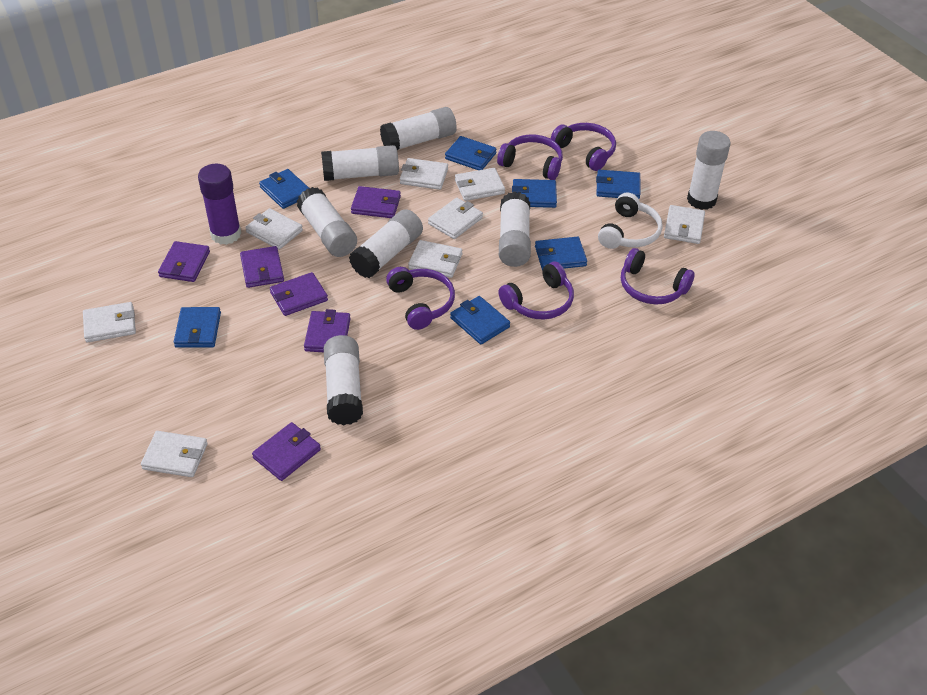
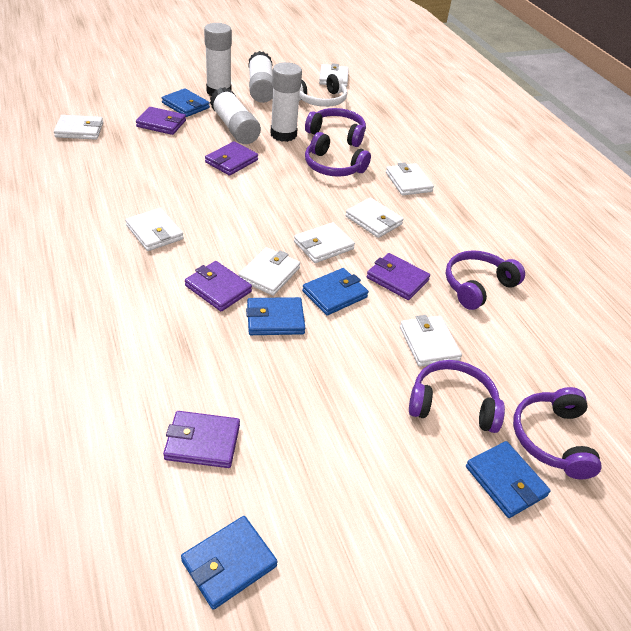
blue wallet: [174,307,221,348] [259,169,310,209] [445,136,496,170] [450,296,510,344] [512,179,557,208] [535,237,587,270] [596,170,640,199] = 7 -> [162,88,210,117] [181,516,278,610] [246,297,305,335] [302,268,369,316] [466,441,551,518] = 5
purple glue stick: [198,164,241,245] = 1 -> none = 0
purple wallet: [158,241,210,282] [240,246,284,288] [252,422,321,481] [270,272,328,316] [304,309,351,352] [351,186,401,218] = 6 -> [136,107,186,135] [163,411,240,468] [185,261,252,311] [205,141,258,176] [367,253,430,300] = 5
white glue stick: [297,187,357,257] [321,145,399,181] [324,335,363,425] [349,209,423,278] [380,107,457,150] [499,192,531,267] [687,131,731,210] = 7 -> [204,23,232,96] [210,87,261,144] [248,51,273,103] [270,62,302,142] = 4

